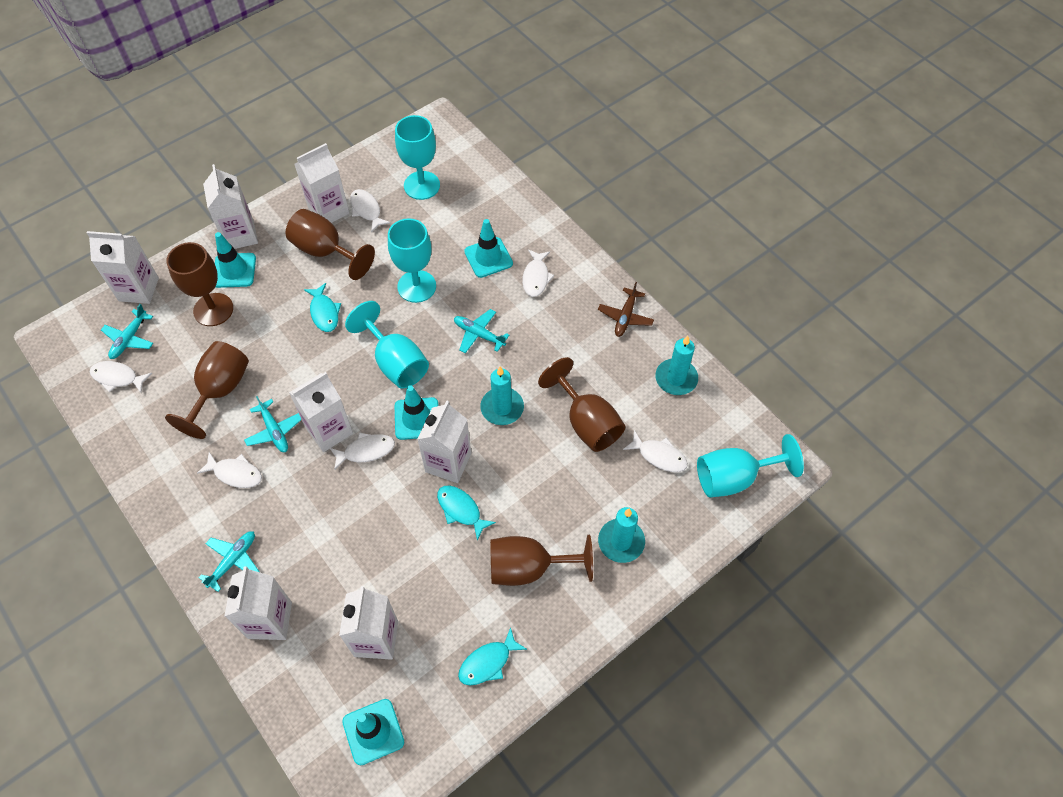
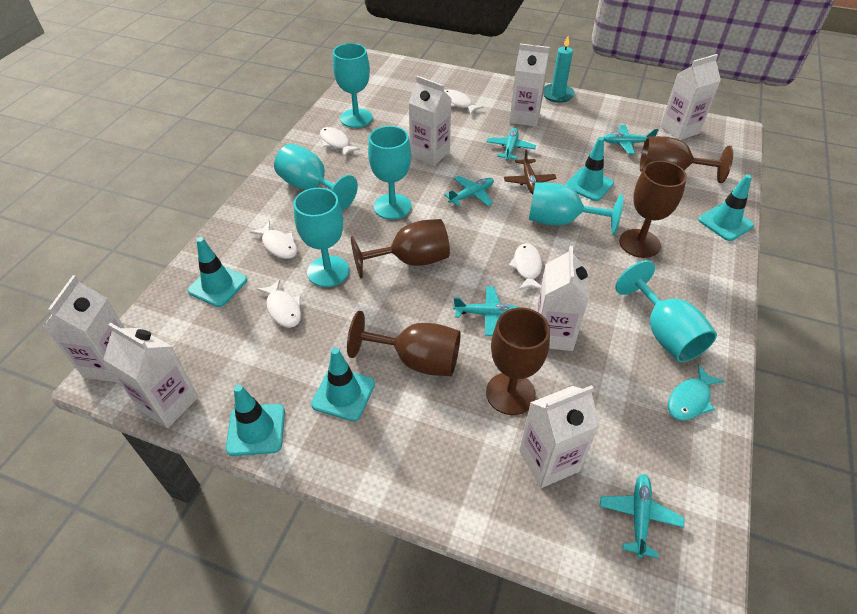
turquoise candle: [480,367,524,425] [598,507,645,563] [655,336,698,395] = 3 -> [543,36,575,103] = 1
turquoise fish: [304,283,341,332] [437,486,496,540] [458,627,527,685] = 3 -> [668,364,724,420] = 1
turquoise goblet: [345,301,429,389] [388,218,436,303] [395,115,440,200] [697,434,804,498] = 4 -> [274,144,358,210] [293,188,349,287] [333,43,373,128] [368,126,412,220] [529,182,623,234] [615,260,717,362] = 6
turquoise plane: [101,304,153,359] [198,531,259,592] [244,396,302,452] [454,309,509,353] = 4 -> [444,176,494,206] [453,286,519,336] [487,128,536,161] [600,474,684,559] [603,125,658,154] = 5
turquoise traffic cone: [215,232,256,288] [342,699,404,765] [395,385,438,440] [464,219,513,278] = 4 -> [187,237,247,307] [226,385,285,456] [311,348,375,421] [565,137,614,201] [698,174,754,241] = 5
white fish: [89,361,153,393] [197,452,262,488] [330,433,395,470] [350,189,391,232] [522,249,554,297] [623,430,688,472] = 6 -> [250,221,298,259] [257,279,301,328] [320,127,360,157] [444,89,484,114] [508,243,542,290] = 5

